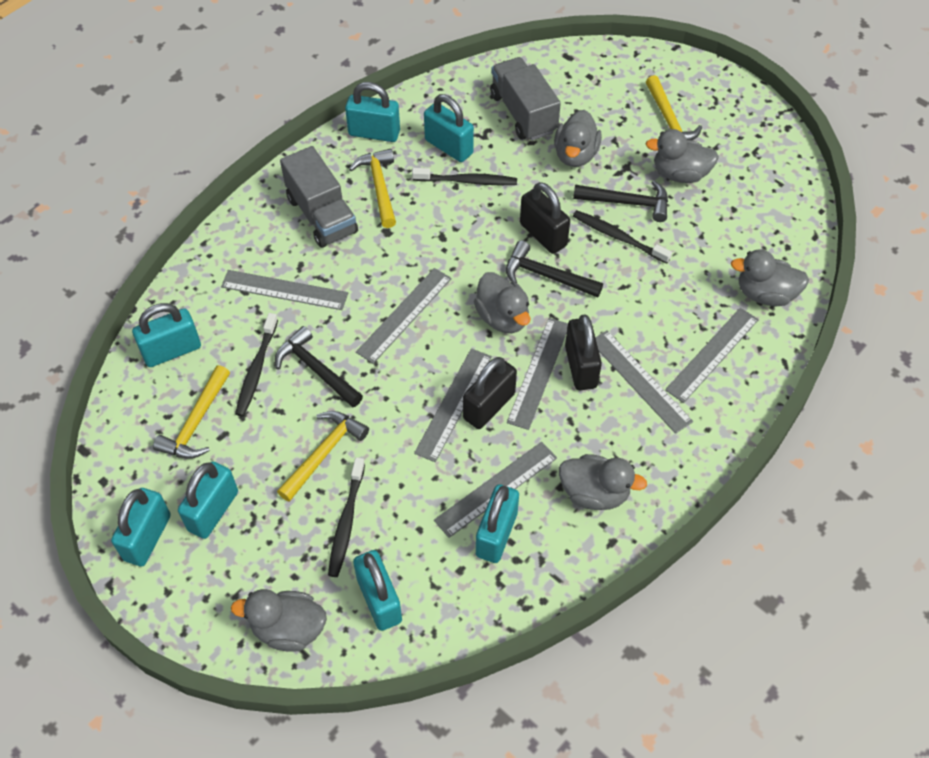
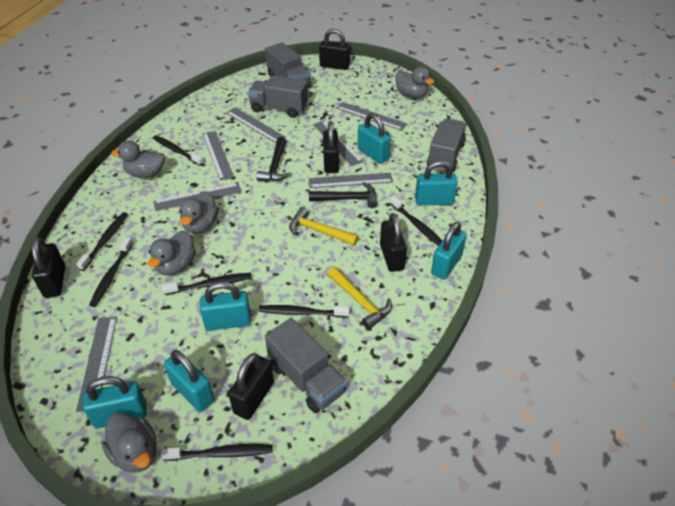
black hammer: [275,326,363,408] [506,241,603,297] [573,181,668,222] = 3 -> [256,137,291,182] [309,182,378,208] = 2
black padlock: [463,357,517,429] [520,182,570,254] [565,314,602,390] = 3 -> [32,237,65,298] [228,353,274,420] [319,29,350,70] [323,121,339,173] [380,213,407,272] = 5
black toothbrush: [235,313,278,416] [328,457,365,577] [412,168,517,185] [573,210,672,264] = 4 -> [76,212,128,271] [89,237,133,307] [153,135,203,166] [161,444,273,461] [162,273,252,295] [259,305,350,317] [390,196,442,246] = 7
grey duck: [231,589,327,652] [474,272,530,333] [554,110,602,167] [559,454,647,510] [646,129,719,183] [731,249,809,306] = 6 -> [102,412,157,473] [111,140,165,178] [148,230,196,276] [179,191,219,234] [396,66,434,98] = 5
grey truck: [280,146,358,248] [490,57,561,141] = 2 -> [248,75,308,118] [265,42,311,88] [265,318,347,413] [427,119,466,172] = 4
turquoise padlock: [111,488,171,567] [132,303,201,367] [178,461,238,539] [345,82,400,142] [353,550,402,631] [424,94,474,162] [476,484,519,563] = 7 -> [83,376,147,428] [164,350,214,412] [200,282,251,331] [357,113,391,163] [415,160,458,206] [431,221,467,280] = 6
yellow hammer: [153,365,230,459] [277,411,369,502] [349,149,396,228] [646,75,702,140] = 4 -> [289,207,359,246] [327,267,392,329] = 2

